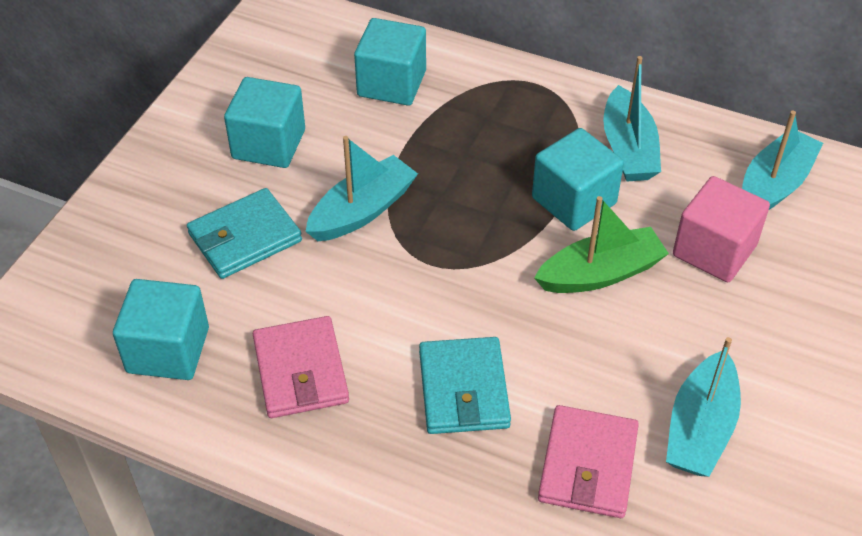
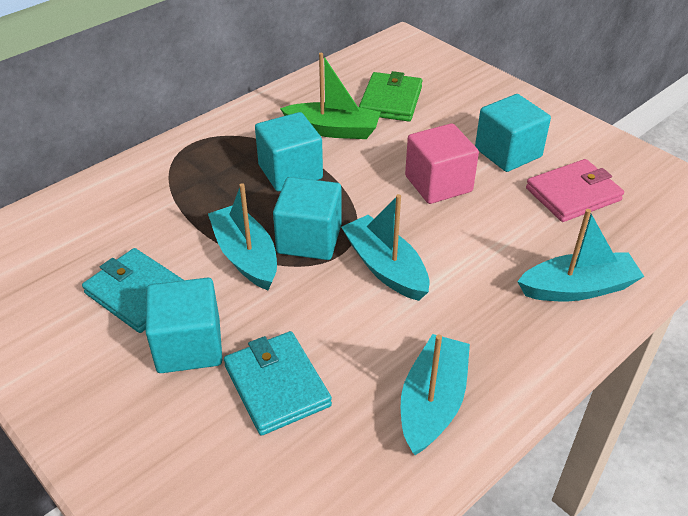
green wallet: none = 0 -> [359,71,423,122] = 1
pink wallet: [253,316,349,418] [538,405,639,518] = 2 -> [526,159,624,222] = 1

